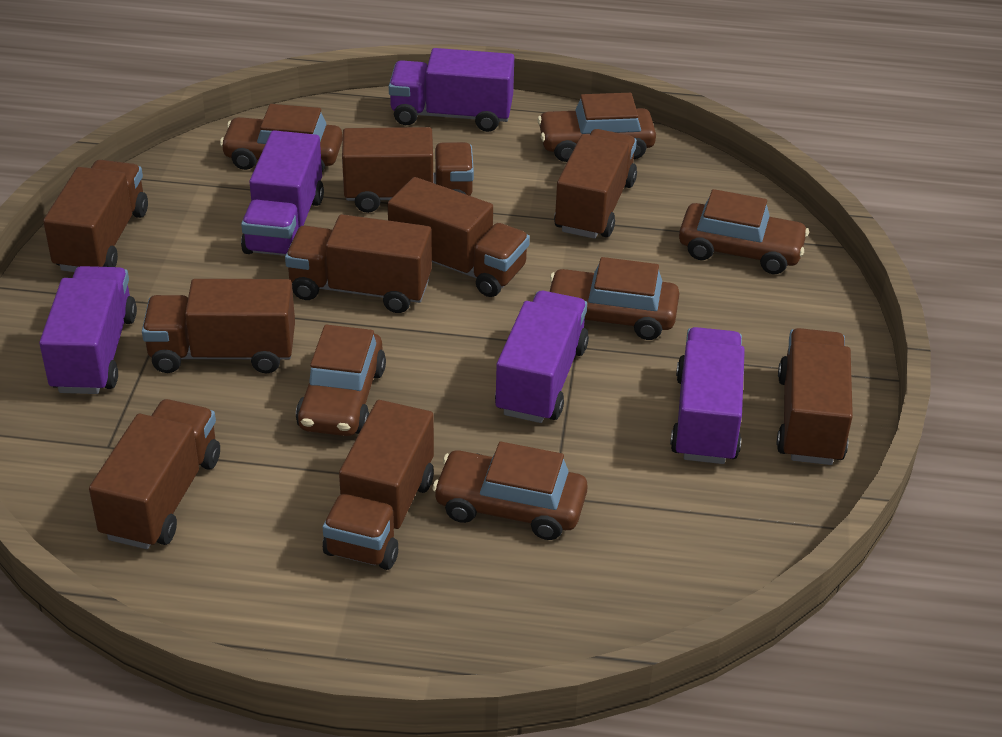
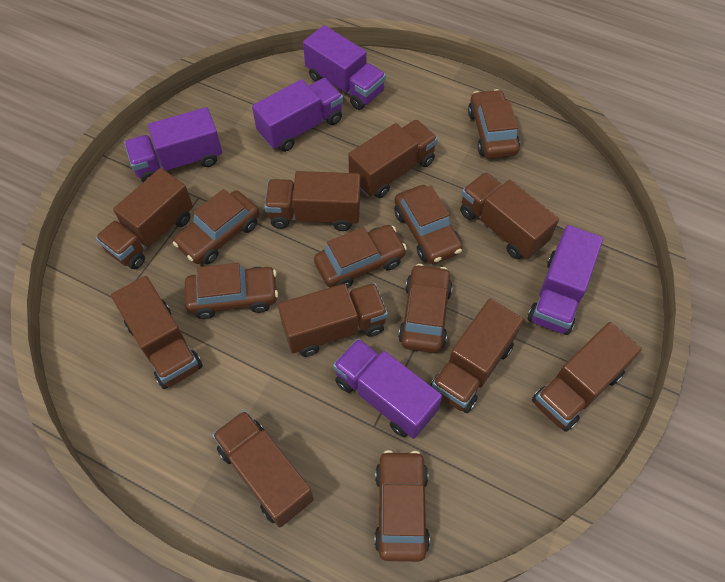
brown car: [220,104,343,172] [296,325,386,436] [432,442,588,540] [537,93,656,162] [549,257,680,340] [679,189,809,274] = 6 -> [173,189,259,264] [185,263,278,319] [314,225,407,288] [374,450,430,562] [394,185,463,264] [398,264,453,353] [468,89,520,159] = 7

